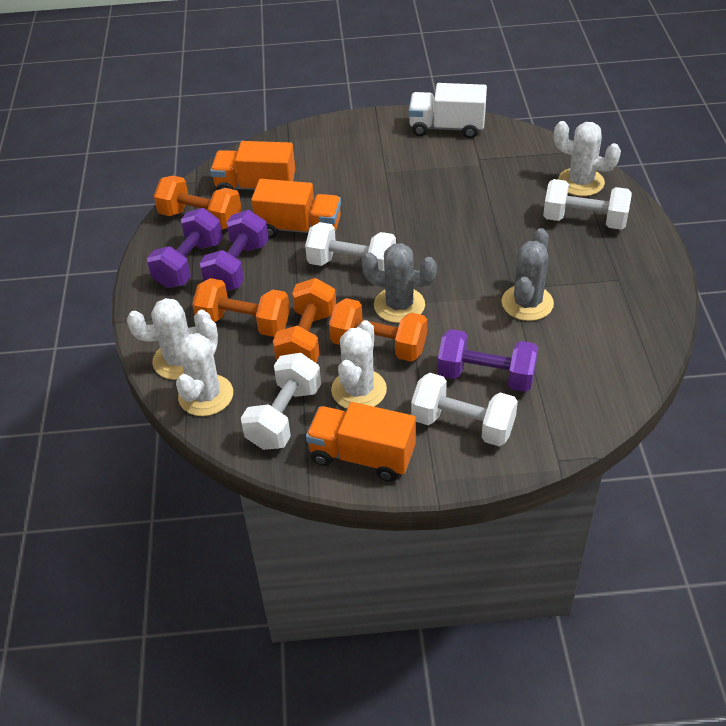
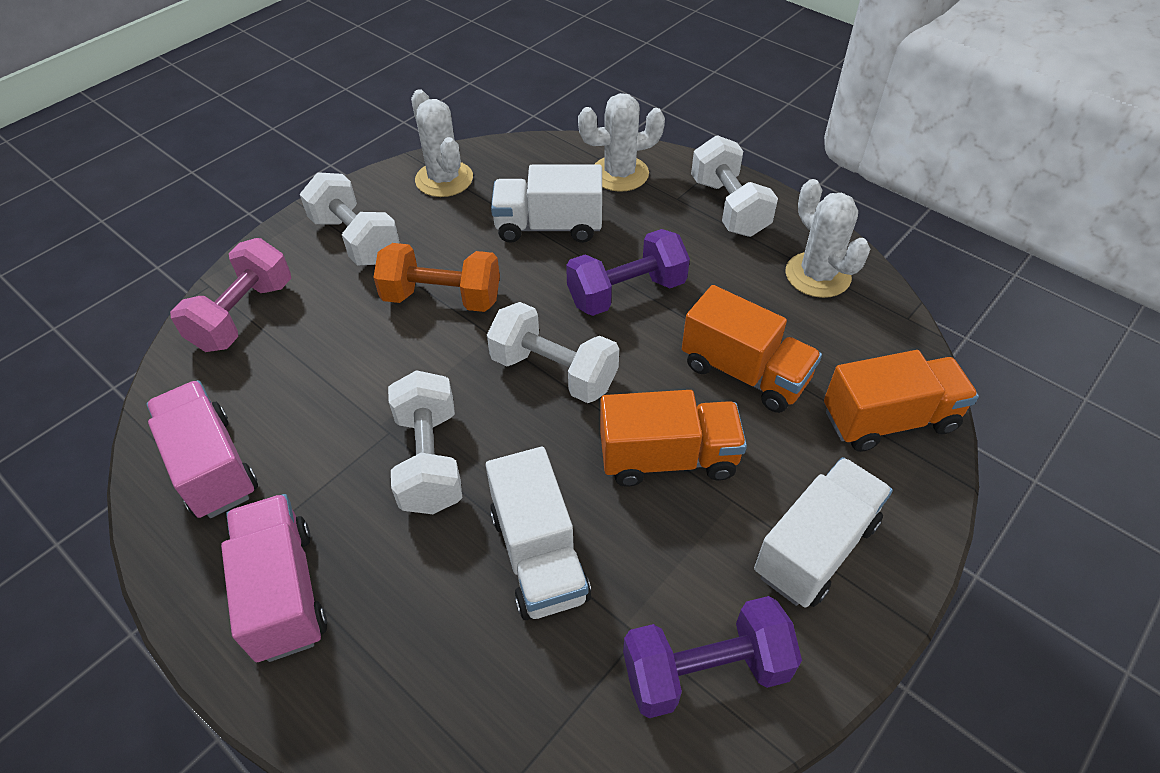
grey cactus: [362,243,437,323] [502,228,554,321] = 2 -> none = 0
orange dumbbell: [154,176,241,229] [192,278,290,337] [273,278,336,363] [329,298,427,362] = 4 -> [373,243,500,312] = 1
pink dumbbell: none = 0 -> [170,238,291,352] = 1
pink truck: none = 0 -> [146,380,258,518] [221,494,327,662] = 2
purple dumbbell: [147,208,223,288] [200,210,269,291] [437,329,538,392] = 3 -> [566,229,690,316] [623,596,802,718] = 2
white cactus: [127,298,211,380] [176,318,233,416] [331,320,387,409] [554,121,621,196] = 4 -> [411,89,473,197] [578,93,665,192] [786,179,870,298] = 3
white truck: [409,83,487,139] = 1 -> [486,447,591,620] [491,164,602,243] [754,457,893,608] = 3

